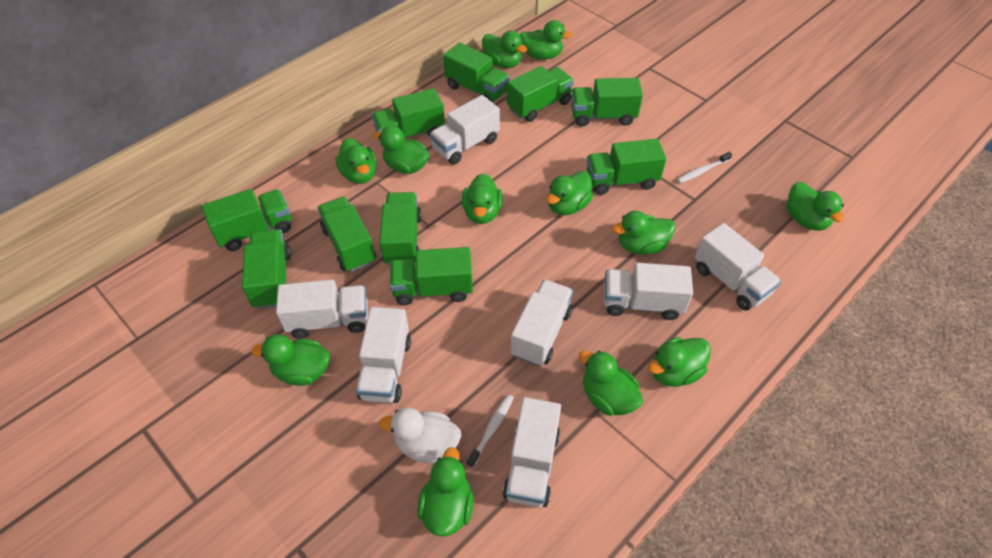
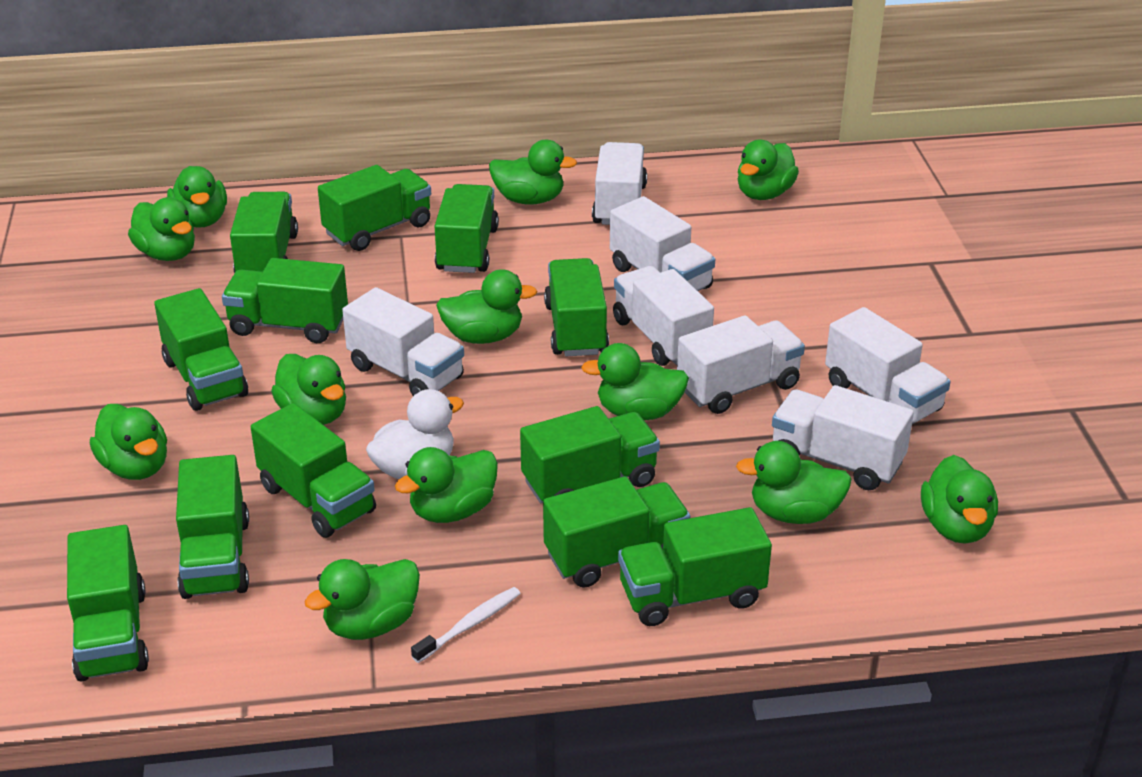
green truck: [202,189,291,251] [242,229,291,309] [317,197,376,272] [372,88,445,138] [379,192,422,266] [390,247,473,305] [443,43,509,103] [507,66,574,122] [571,78,643,127] [587,139,666,195] = 10 -> [67,525,149,681] [154,288,248,411] [176,455,249,599] [222,258,348,343] [230,192,298,273] [251,403,376,538] [318,165,431,251] [435,184,499,273] [520,406,660,503] [543,476,690,588] [544,258,609,357] [618,507,772,626] = 12
white toothbrush: [466,394,514,468] [677,152,732,183] = 2 -> [411,587,521,663] = 1

